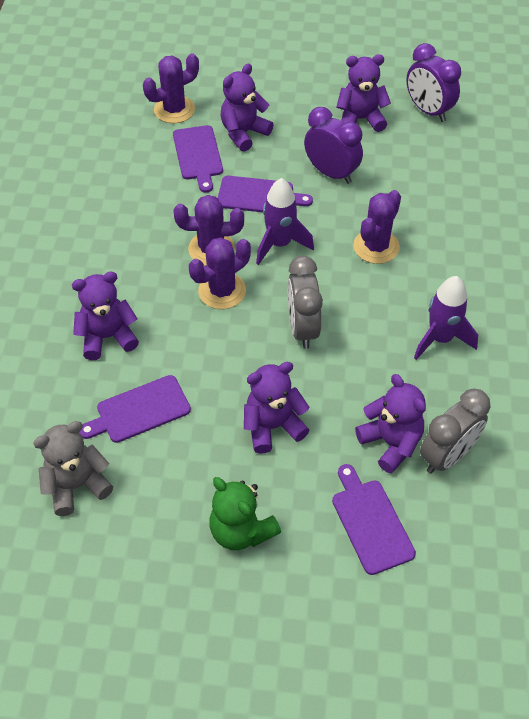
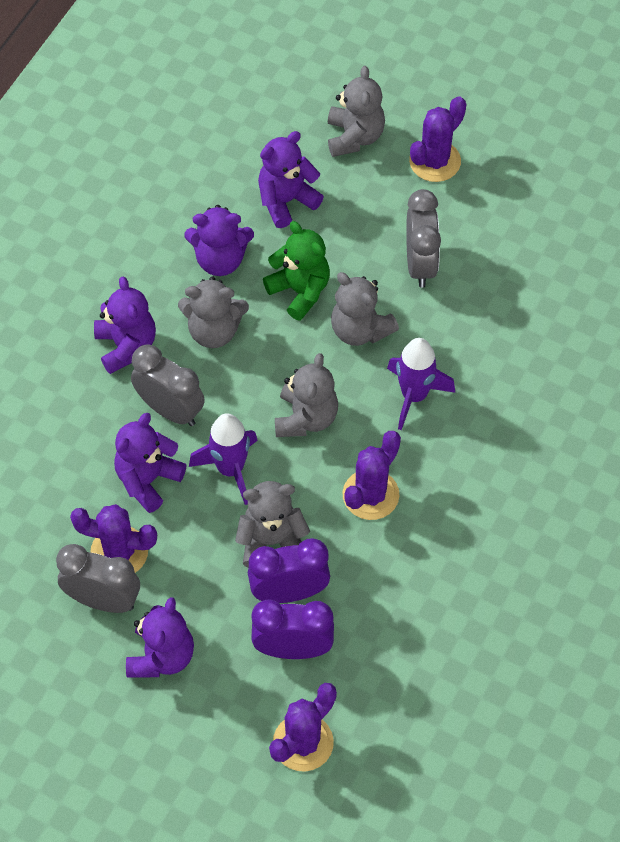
grey clock: [288,256,323,349] [420,389,490,474] = 2 -> [56,544,140,613] [131,344,205,426] [406,189,441,288] = 3
grey teddy bear: [33,421,113,516] = 1 -> [178,276,249,348] [235,481,310,568] [275,353,338,437] [328,66,385,157] [331,272,399,346] = 5
purple cutting board: [79,375,191,443] [173,125,223,193] [218,176,313,212] [332,464,416,575] = 4 -> none = 0

